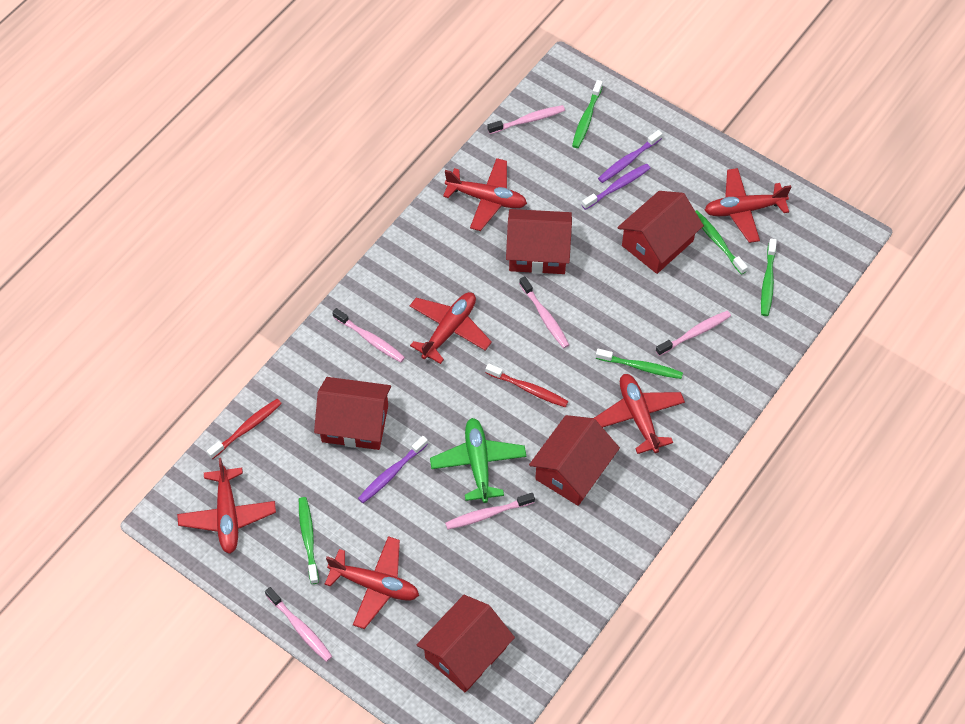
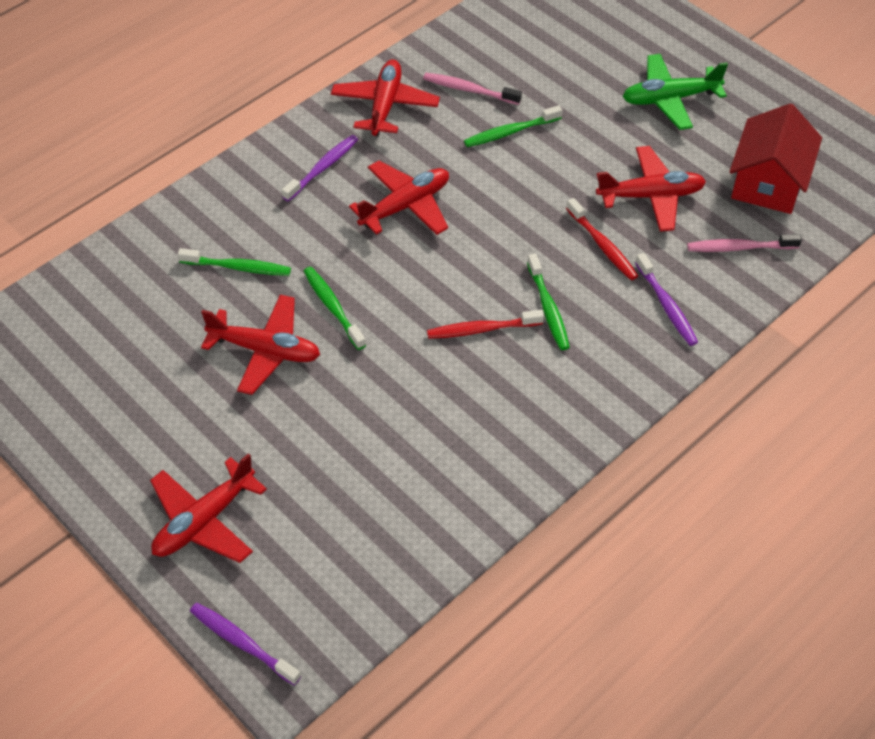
green toothbrush: [299,497,319,584] [572,80,603,148] [596,349,683,379] [695,210,748,275] [761,239,777,316] = 5 -> [178,248,291,276] [304,267,366,350] [464,105,562,147] [527,254,570,350] = 4
pink toothbrush: [265,587,332,662] [332,308,405,363] [445,493,535,530] [487,105,565,134] [519,276,569,348] [656,311,731,356] = 6 -> [423,73,522,105] [687,234,802,252] = 2
red house: [314,377,391,450] [417,595,515,692] [506,209,572,274] [529,415,620,506] [617,191,704,274] = 5 -> [729,103,822,214] = 1
red plane: [177,458,276,554] [325,536,419,629] [410,292,492,364] [443,158,527,231] [594,374,685,454] [705,168,791,243] = 6 -> [150,453,267,563] [201,295,320,395] [331,60,440,137] [349,161,449,235] [596,146,706,232] = 5

